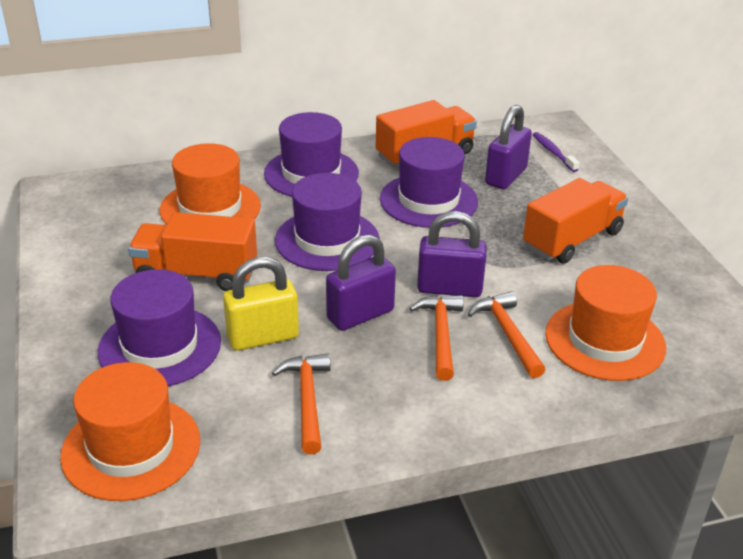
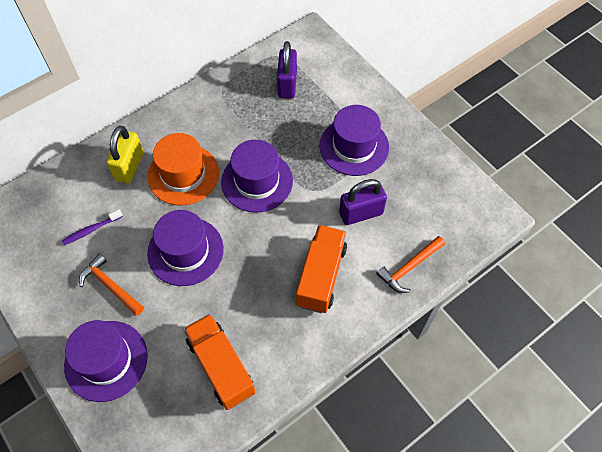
orange hammer: [272,353,331,454] [409,295,464,381] [468,291,546,378] = 3 -> [79,254,144,316] [376,236,445,293] = 2
orange hat: [60,362,200,501] [159,143,261,225] [545,265,666,381] = 3 -> [148,133,219,206] = 1
orange truck: [128,212,257,291] [376,100,477,167] [523,178,628,264] = 3 -> [183,314,256,410] [296,225,347,313] = 2
purple padlock: [326,235,396,331] [417,211,487,297] [485,105,532,189] = 3 -> [277,41,297,99] [339,179,387,225] = 2

